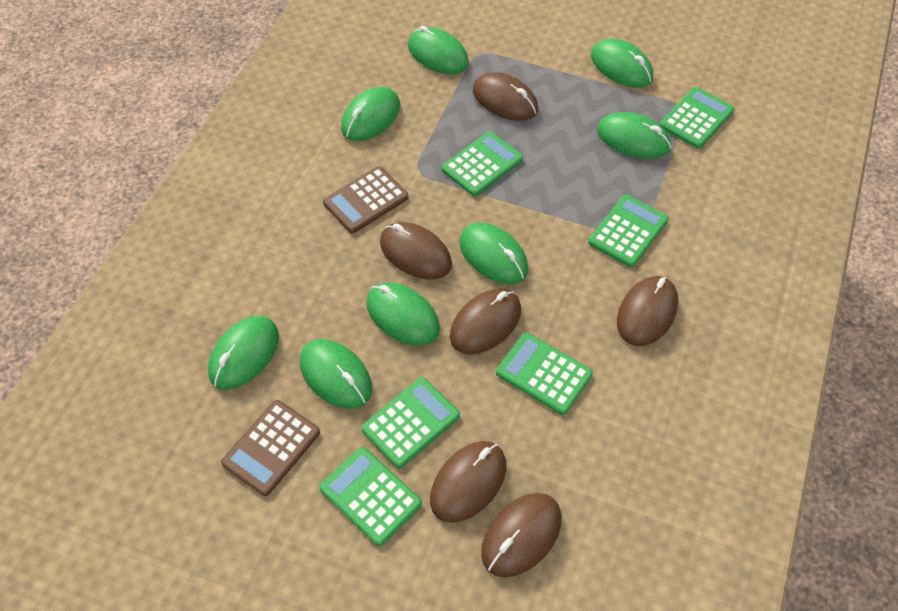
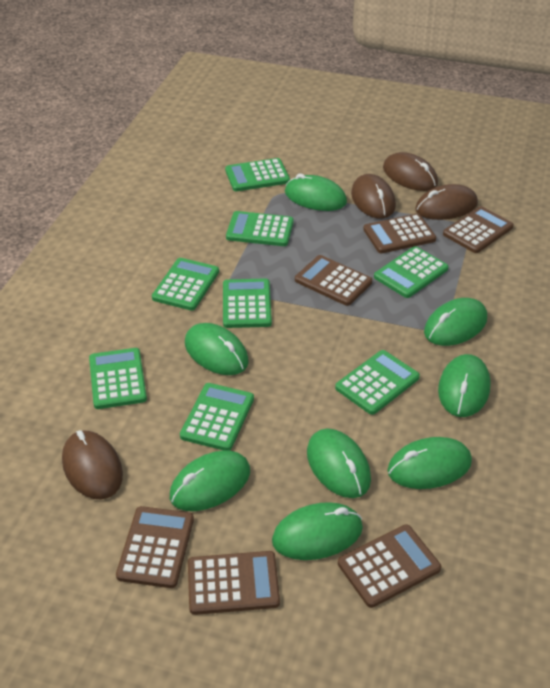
brown calculator: [221,400,320,496] [323,166,408,233] = 2 -> [116,506,194,588] [188,551,280,615] [295,255,372,306] [338,524,441,608] [363,214,436,253] [443,206,514,253] = 6
brown mouse: [380,222,452,279] [430,441,506,523] [450,289,521,355] [473,72,538,121] [481,493,561,577] [617,276,678,346] = 6 -> [62,430,123,499] [351,174,396,219] [383,152,438,191] [415,184,478,220] = 4
green calculator: [319,447,422,546] [361,377,460,468] [442,131,523,196] [496,332,593,415] [588,195,669,267] [660,87,734,149] = 6 -> [89,348,147,409] [152,258,219,311] [180,383,254,451] [223,279,272,328] [225,158,290,191] [226,211,294,246] [335,350,420,415] [374,246,448,298] = 8

